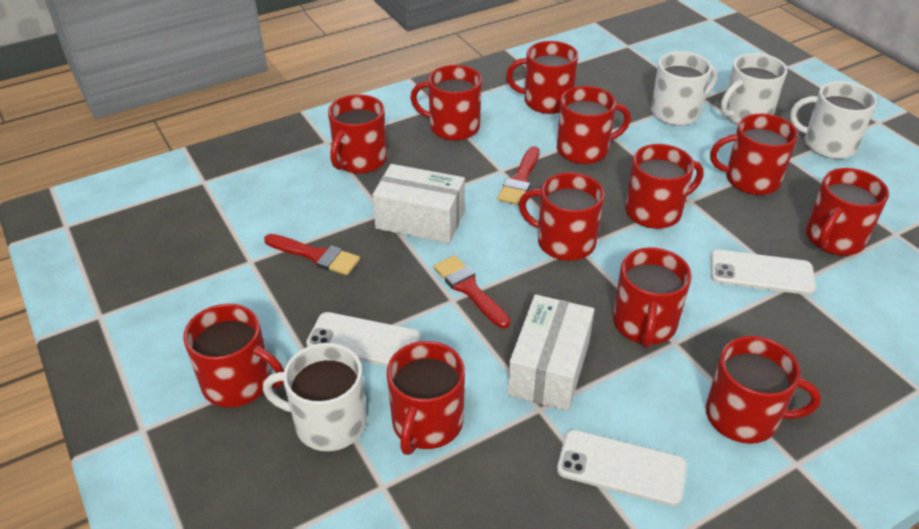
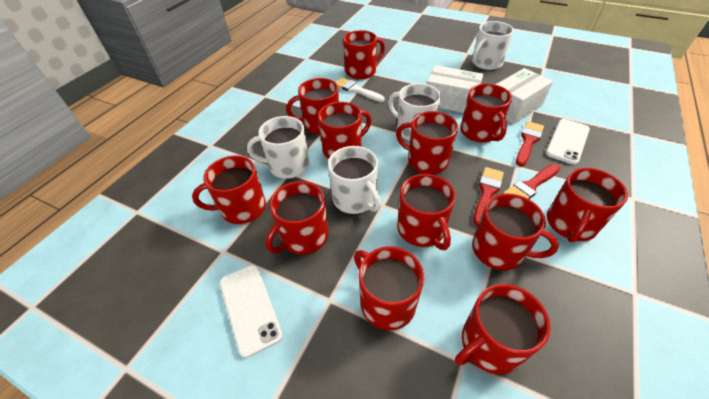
white brush: none = 0 -> [335,77,385,102] = 1
white phone: [306,312,421,366] [557,430,687,506] [710,250,816,295] = 3 -> [220,265,283,358] [546,119,590,165] = 2

